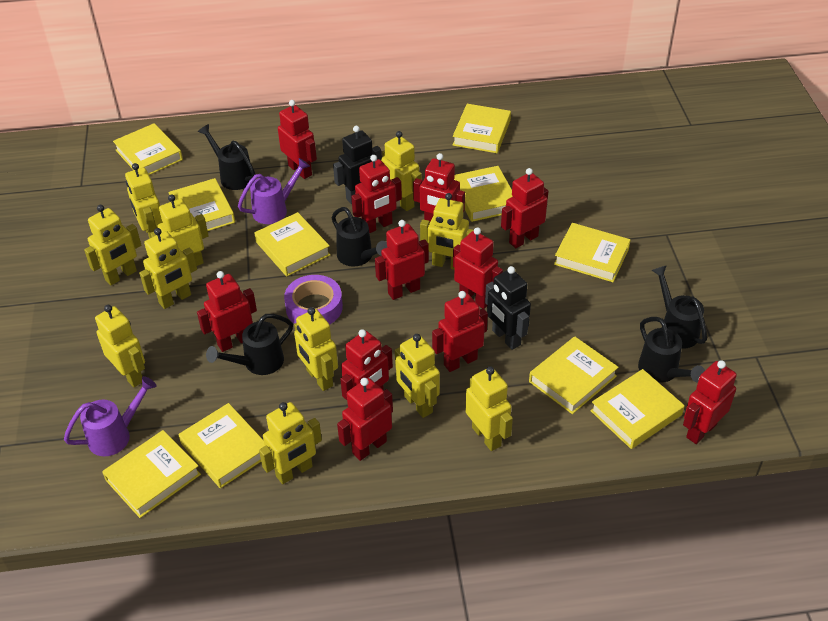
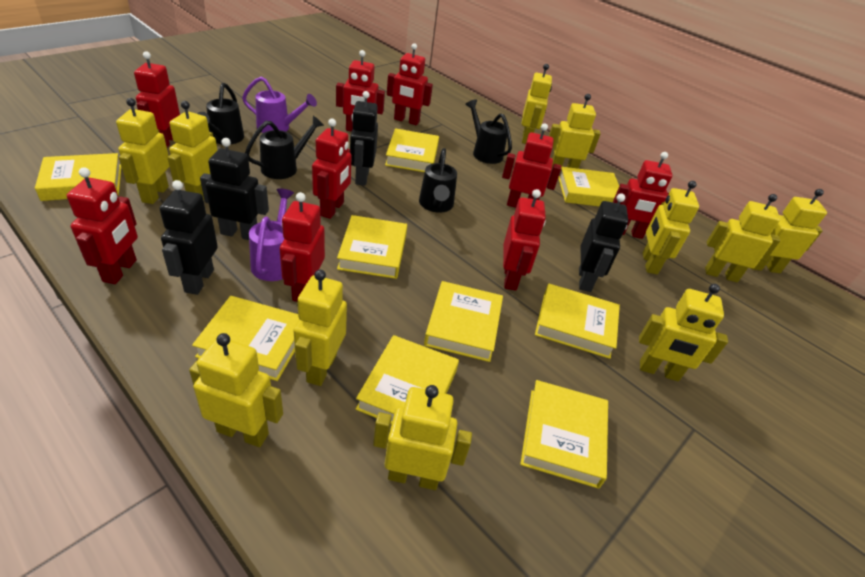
black robot: [333,126,382,204] [485,266,531,350] = 2 -> [160,180,218,295] [200,138,269,240] [350,91,378,186] [579,193,628,292] = 4
black watering can: [198,124,255,190] [206,314,293,375] [331,207,387,267] [638,317,705,383] [652,265,707,349] = 5 -> [197,83,244,145] [245,116,324,179] [419,148,457,213] [465,99,512,164] = 4
purple tape: [284,275,343,325] = 1 -> none = 0
red robot: [197,271,257,352] [278,100,317,179] [337,378,393,461] [340,329,393,400] [351,155,402,233] [375,220,429,300] [413,153,465,222] [432,291,488,372] [453,227,503,309] [501,168,548,248] [683,360,737,444] = 11 -> [67,167,138,284] [134,51,180,147] [280,192,325,302] [312,119,352,219] [336,50,385,132] [387,43,433,125] [502,123,561,208] [503,189,546,291] [613,152,672,239] = 9
yellow book: [102,430,201,518] [113,123,183,175] [169,178,235,231] [179,403,265,488] [254,212,330,276] [453,104,511,153] [454,166,513,222] [529,336,619,414] [554,223,631,282] [590,369,685,449] = 10 -> [35,153,121,201] [192,296,299,381] [337,215,407,279] [356,335,459,424] [385,128,439,172] [424,281,503,362] [520,380,608,489] [535,283,620,359] [558,167,619,207] = 9

